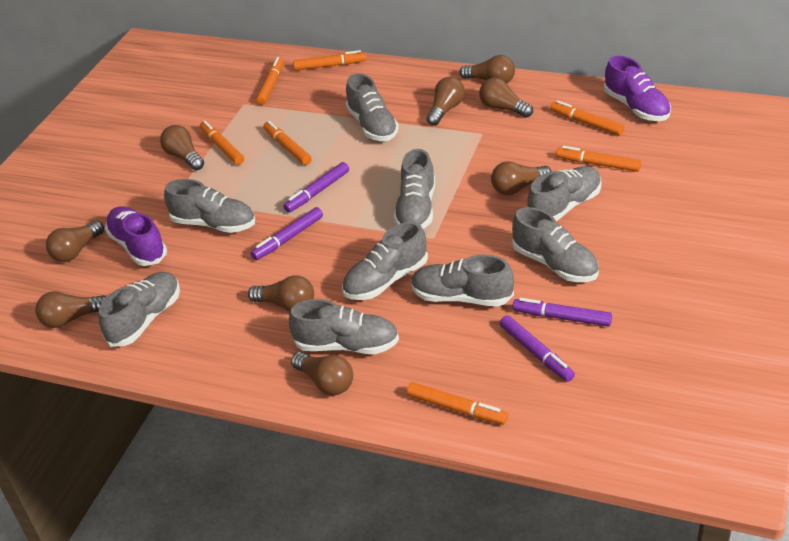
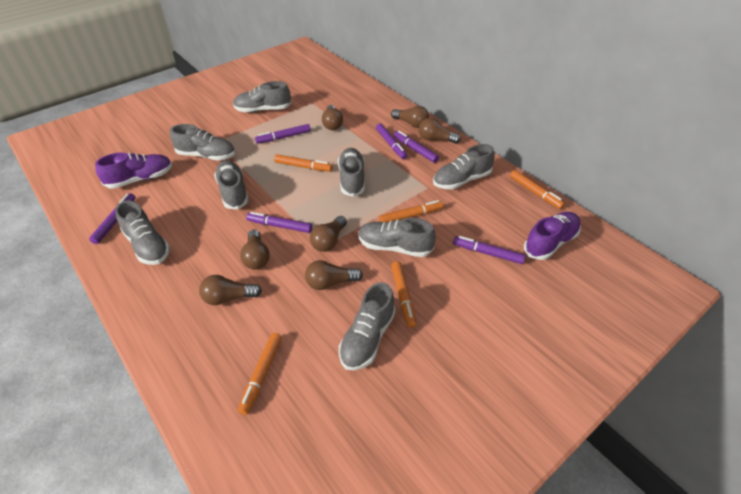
brown light bulb: [35,291,106,328] [46,220,104,262] [160,125,204,170] [248,275,314,311] [291,352,353,395] [427,77,465,126] [460,55,515,83] [479,78,533,118] [491,161,552,195] = 9 -> [199,275,262,305] [240,230,270,269] [305,260,363,290] [310,216,347,252] [322,105,343,130] [391,106,429,128] [419,118,461,144] = 7
grey shoe: [99,272,180,347] [164,179,255,233] [289,299,399,354] [342,222,428,300] [346,73,399,141] [394,149,435,229] [411,255,514,306] [512,207,599,282] [527,166,601,221] = 9 -> [115,201,170,265] [170,124,235,161] [214,160,249,209] [233,81,291,112] [338,148,365,197] [339,282,396,370] [358,218,436,257] [433,144,494,189] = 8
orange marker: [200,121,244,165] [256,57,284,105] [263,121,312,165] [293,50,366,70] [407,382,508,425] [550,100,624,135] [556,146,641,172] = 7 -> [238,333,282,415] [274,154,332,172] [379,200,443,223] [391,261,416,328] [510,170,565,209] = 5
purple marker: [251,207,323,260] [283,162,349,213] [500,315,575,382] [513,298,612,326] = 4 -> [89,193,135,244] [246,212,312,233] [255,124,311,144] [376,123,407,159] [394,130,439,163] [453,236,526,264] = 6

